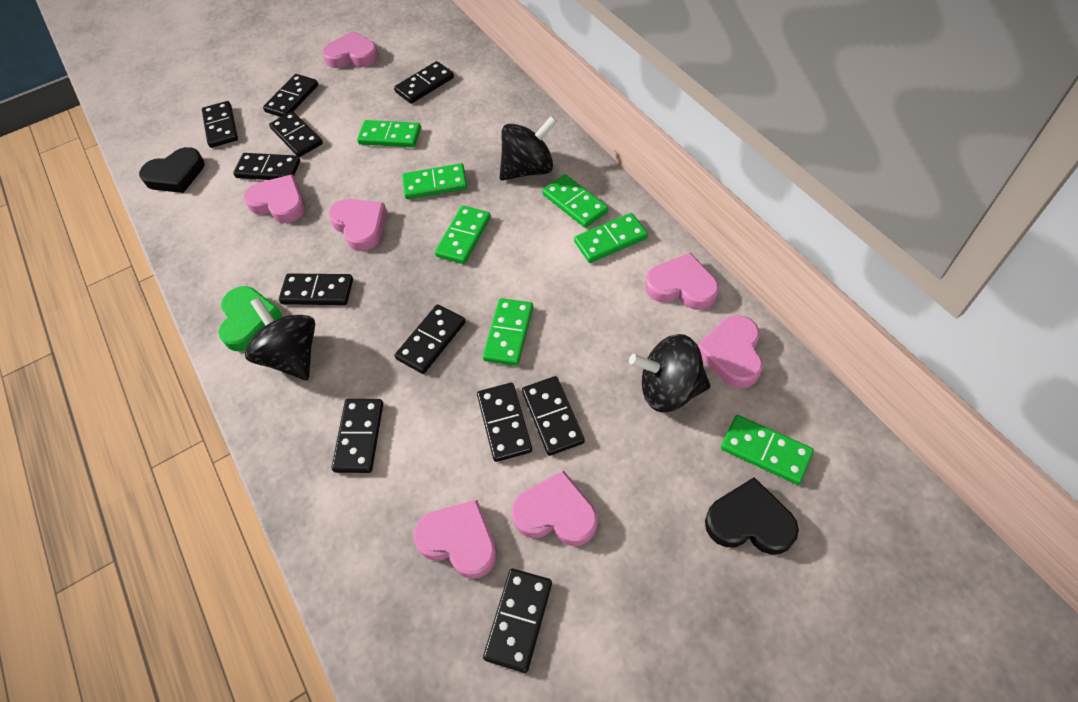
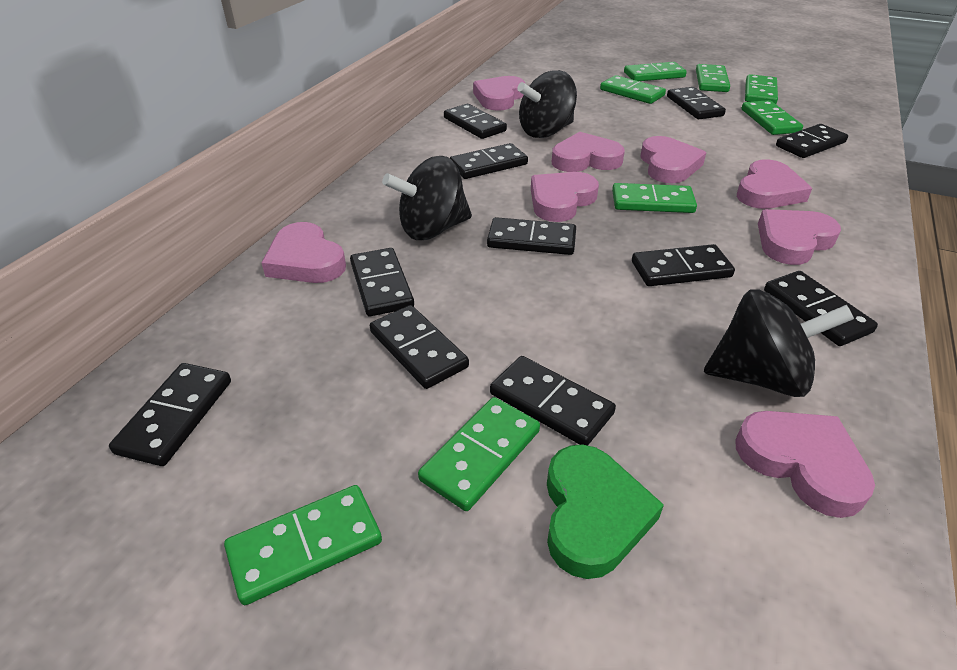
black heart: [139,147,205,193] [705,477,799,555] = 2 -> none = 0
green domino: [357,120,421,147] [402,163,467,199] [435,206,491,264] [483,298,533,366] [542,174,608,228] [574,213,648,263] [721,415,814,485] = 7 -> [224,485,382,605] [418,397,540,511] [600,75,666,104] [612,183,697,213] [624,62,687,81] [696,64,730,92] [742,100,803,135] [745,74,778,104] = 8
pink heart: [244,174,305,223] [322,31,379,68] [328,199,387,251] [413,500,497,579] [511,470,597,546] [645,253,719,310] [698,315,763,388] = 7 -> [261,222,346,283] [473,76,525,111] [531,172,599,222] [552,132,625,172] [641,136,706,183] [735,411,875,518] [737,159,812,209] [758,209,841,265] = 8

